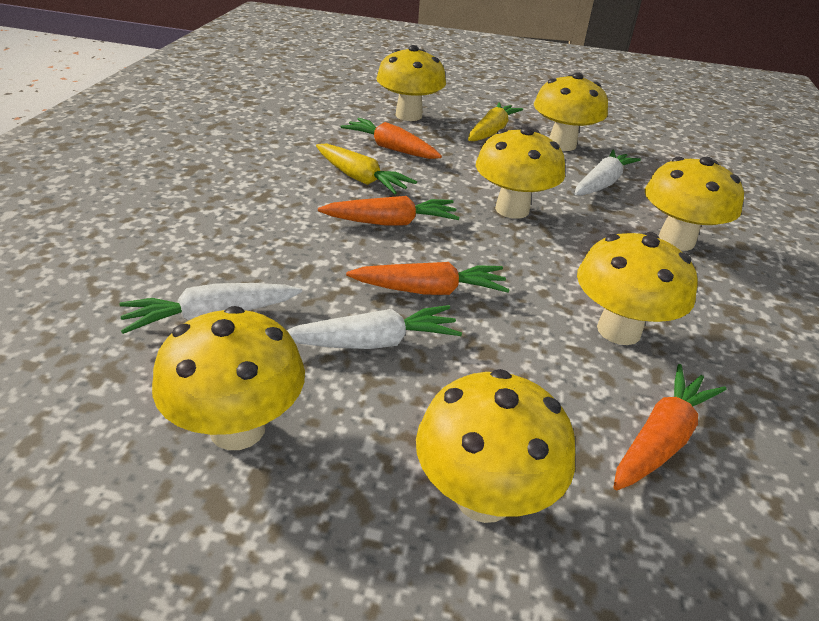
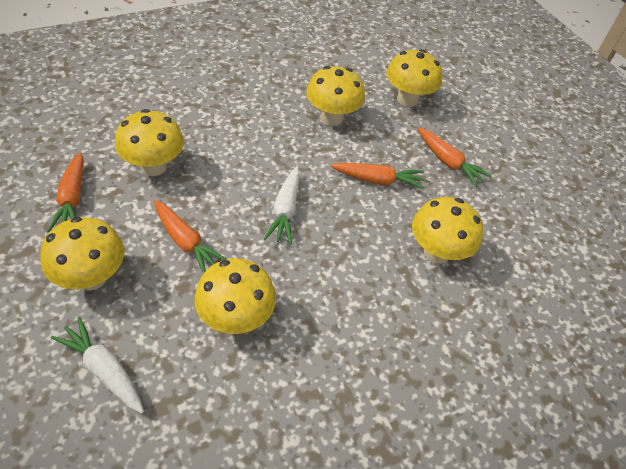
white carrot: [119,283,302,334] [287,305,462,349] [575,150,641,196] = 3 -> [51,317,144,413] [264,166,300,244] = 2
yellow carrot: [316,144,417,194] [468,102,523,141] = 2 -> none = 0
yellow mushroom: [152,306,305,450] [376,45,446,121] [416,369,575,523] [476,127,565,219] [534,72,608,151] [577,232,697,345] [645,157,744,251] = 7 -> [40,217,124,291] [115,109,184,176] [194,258,276,334] [306,66,365,126] [387,49,442,107] [412,197,483,264] = 6

